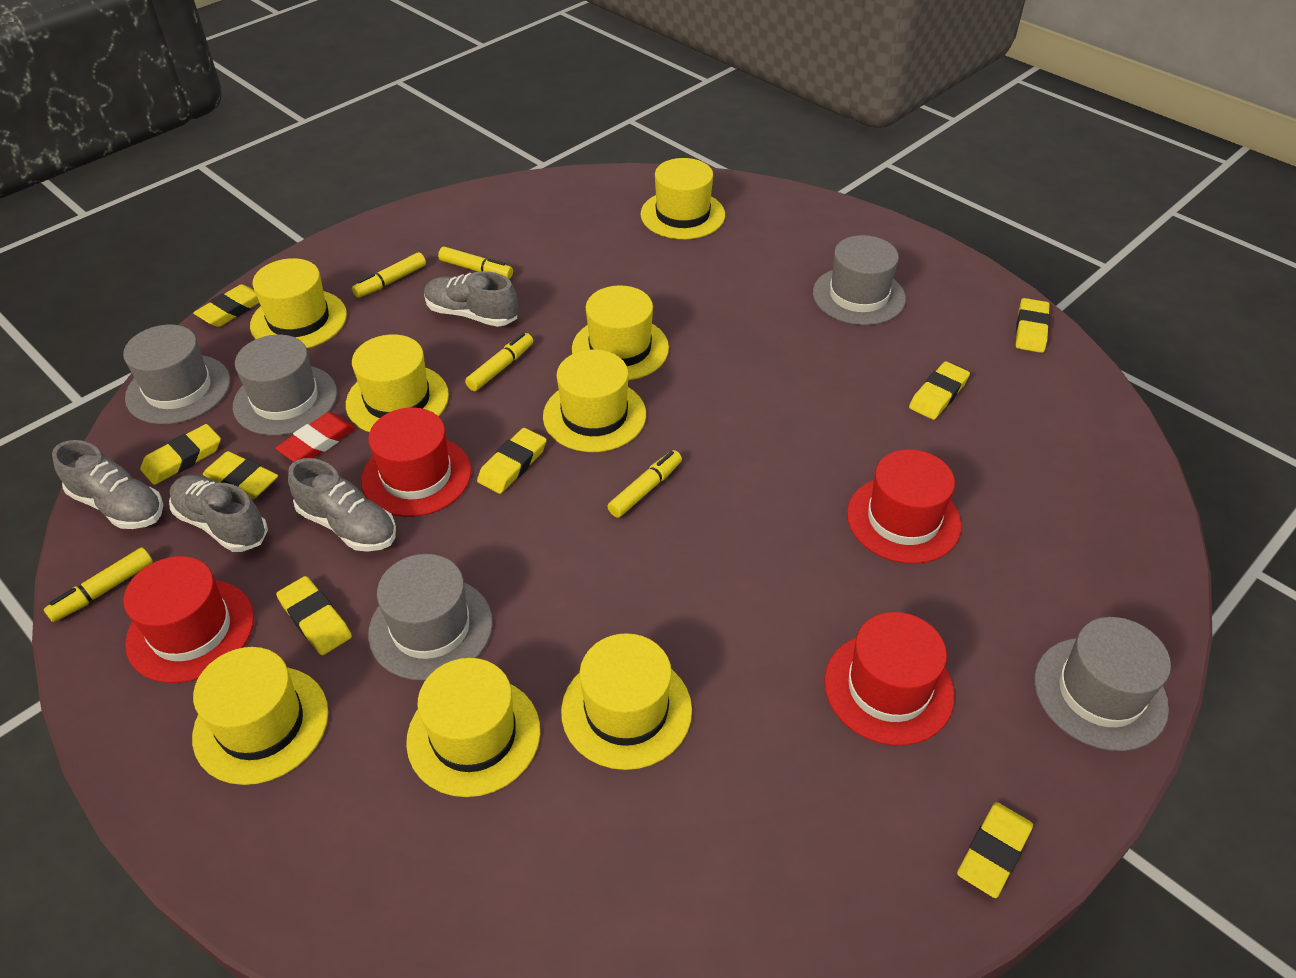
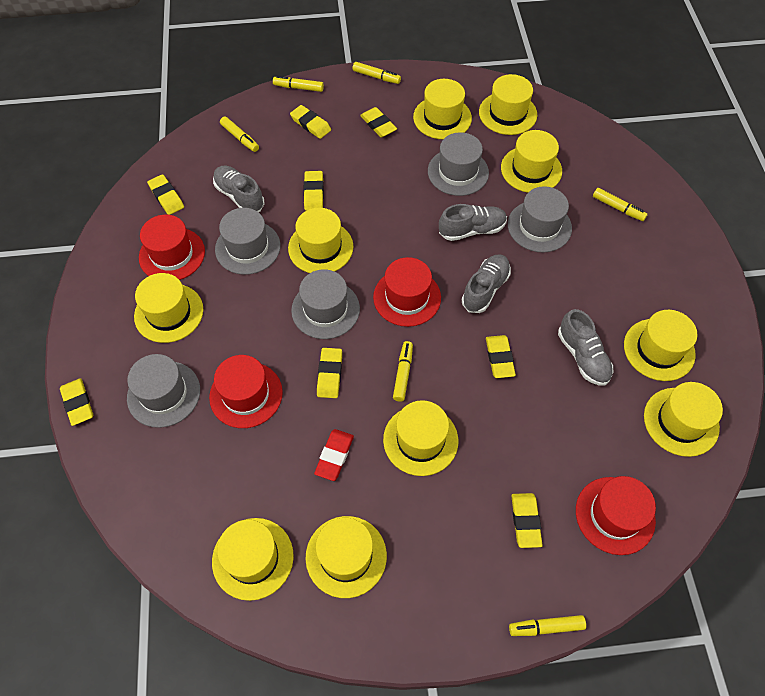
yellow hat: [192,647,328,785] [250,258,347,348] [346,335,449,432] [406,658,540,797] [543,350,646,452] [561,633,692,770] [572,285,669,380] [641,158,725,239] = 8 -> [134,273,203,343] [212,518,294,601] [288,208,353,273] [306,516,387,598] [383,400,458,476] [413,79,472,139] [479,74,537,135] [501,130,562,193] [624,310,697,381] [644,382,723,457] = 10
yellow marker: [44,547,153,622] [352,252,426,298] [438,247,513,279] [465,333,533,391] [607,450,682,518] = 5 -> [220,116,259,152] [273,76,324,92] [352,62,401,84] [393,341,413,402] [509,615,586,636] [593,188,648,221] = 6

